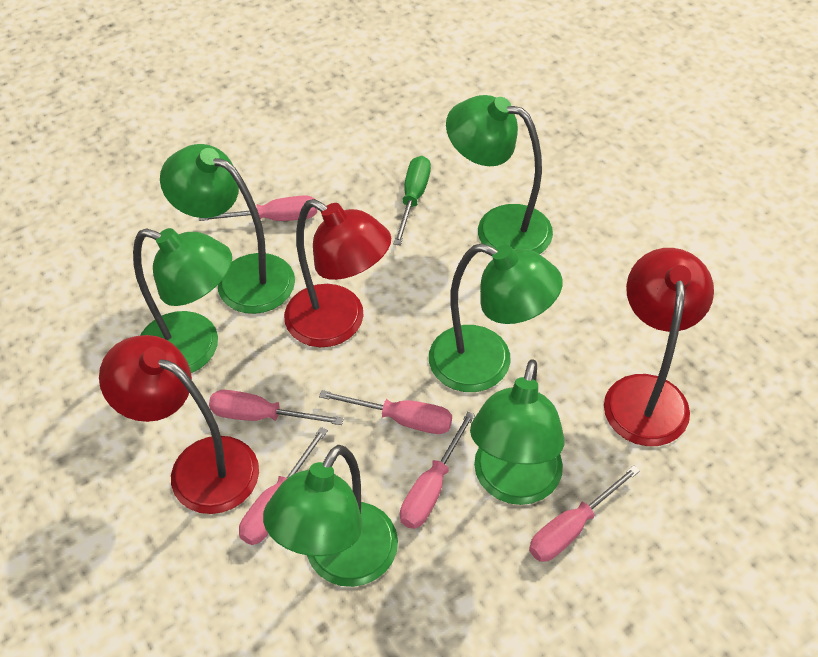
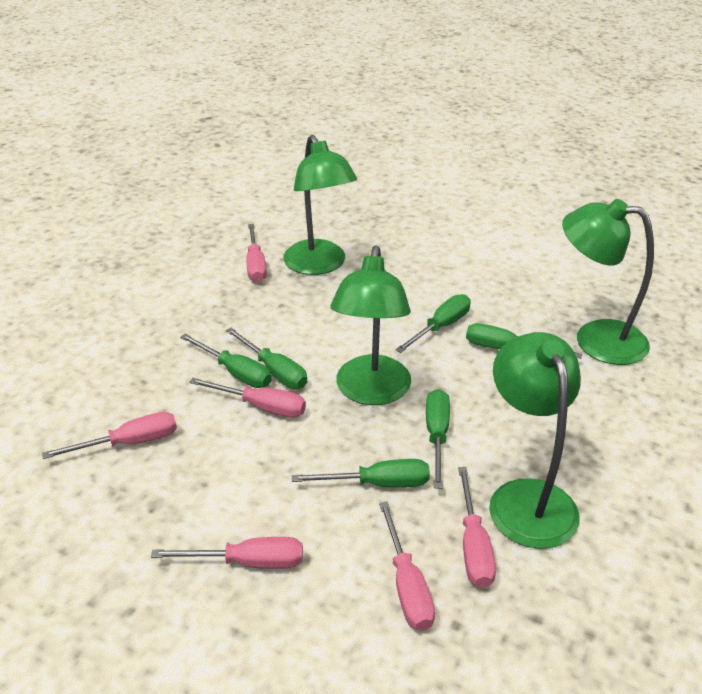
green lamp: [133,228,232,373] [160,144,295,314] [263,445,398,587] [429,243,563,392] [446,95,553,254] [470,359,565,505] = 6 -> [283,135,357,275] [330,245,411,405] [489,332,581,549] [562,199,654,365] = 4
green screwdriver: [394,156,431,246] = 1 -> [180,334,272,388] [226,328,308,389] [292,459,430,487] [395,294,471,353] [426,389,450,489] [466,323,582,359] = 6
red lamp: [99,335,259,514] [284,199,391,347] [604,248,714,446] = 3 -> none = 0

